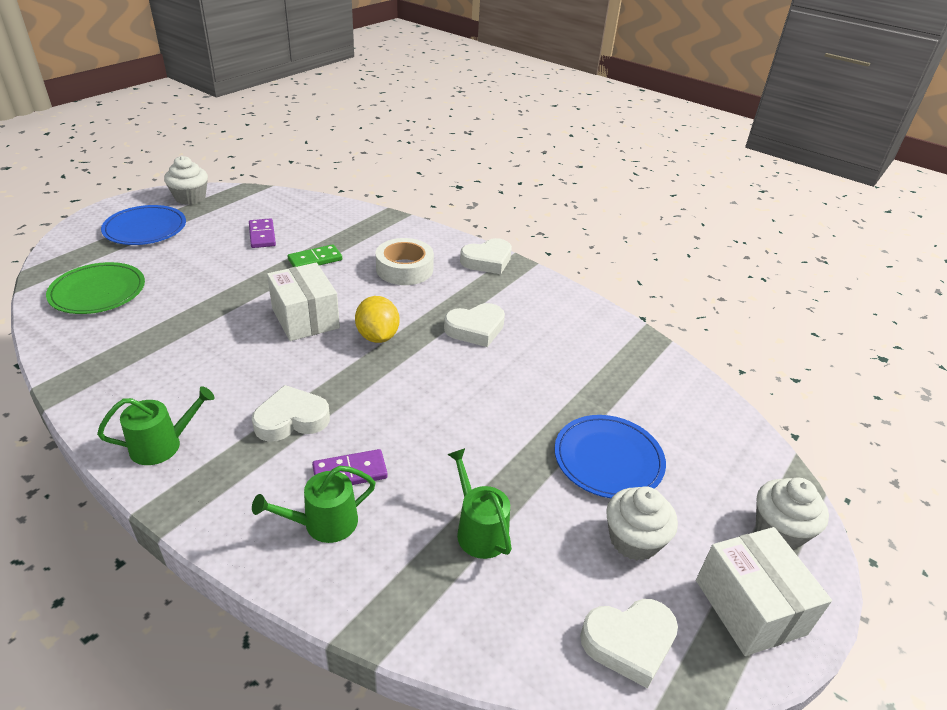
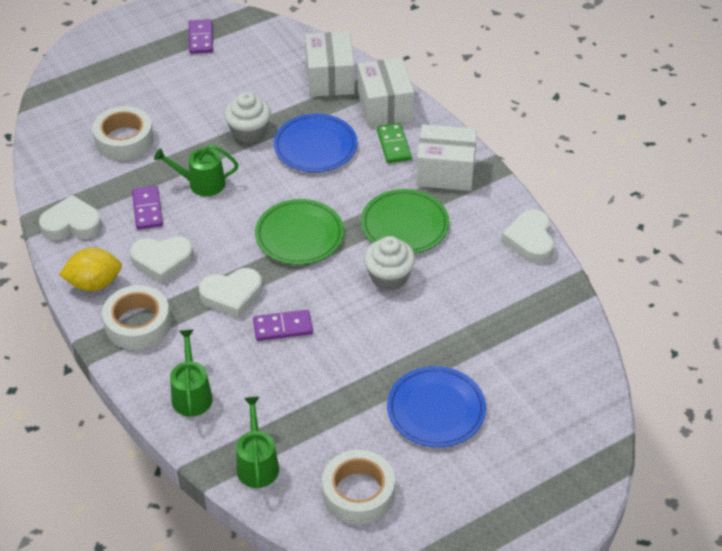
green plate: [46,262,145,314] = 1 -> [255,199,344,265] [361,189,449,253] = 2
purple domino: [249,218,276,248] [312,449,388,485] = 2 -> [132,186,163,230] [189,19,213,54] [253,310,313,341] = 3
white box: [267,263,340,341] [696,527,832,656] = 2 -> [305,32,355,97] [358,58,414,127] [416,124,477,191] = 3
white cupcake: [164,156,208,205] [606,486,678,561] [756,477,829,549] = 3 -> [224,92,271,143] [364,236,415,290] = 2
white tape: [376,238,434,285] = 1 -> [92,106,154,160] [102,285,171,350] [322,450,395,525] = 3

